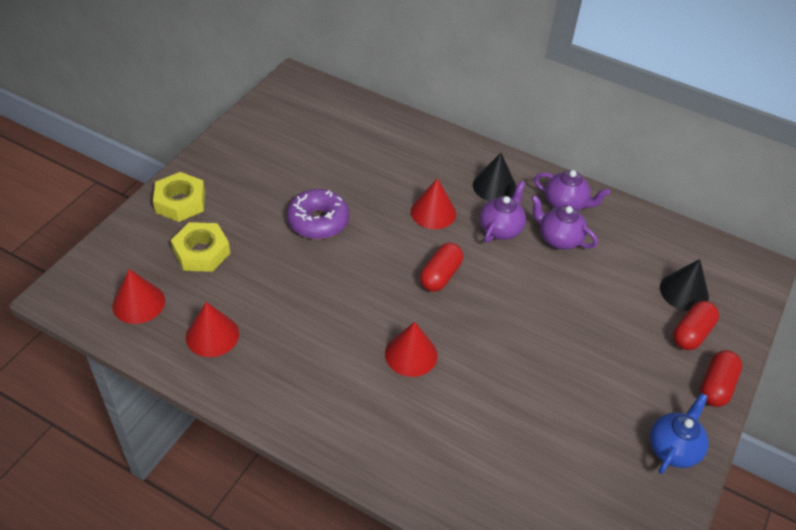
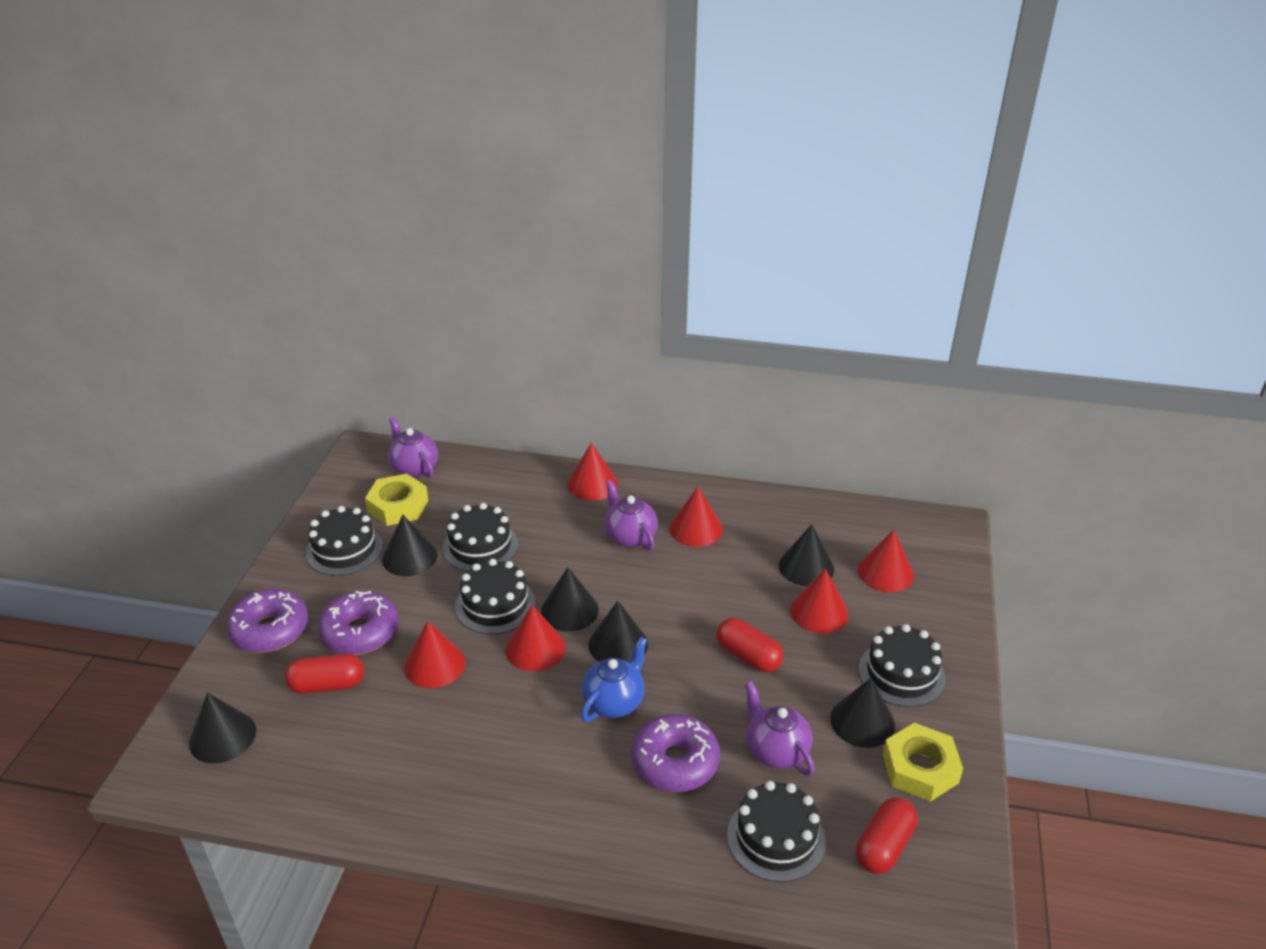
black cake: none = 0 -> [306,506,383,576] [442,503,518,572] [455,559,535,634] [727,781,826,882] [859,624,946,707] = 5
black cone: [473,153,517,201] [660,259,709,311] = 2 -> [189,693,256,764] [382,515,438,576] [541,567,599,632] [588,601,648,662] [779,524,834,586] [830,678,895,748] = 6
purple donut: [287,189,349,239] = 1 -> [226,589,308,653] [318,591,399,655] [632,714,720,792] = 3
red cone: [112,269,165,324] [186,302,239,357] [385,322,438,377] [411,178,456,229] = 4 -> [404,621,465,688] [505,605,565,671] [567,443,618,501] [670,487,723,547] [790,569,849,634] [858,530,914,592] = 6

